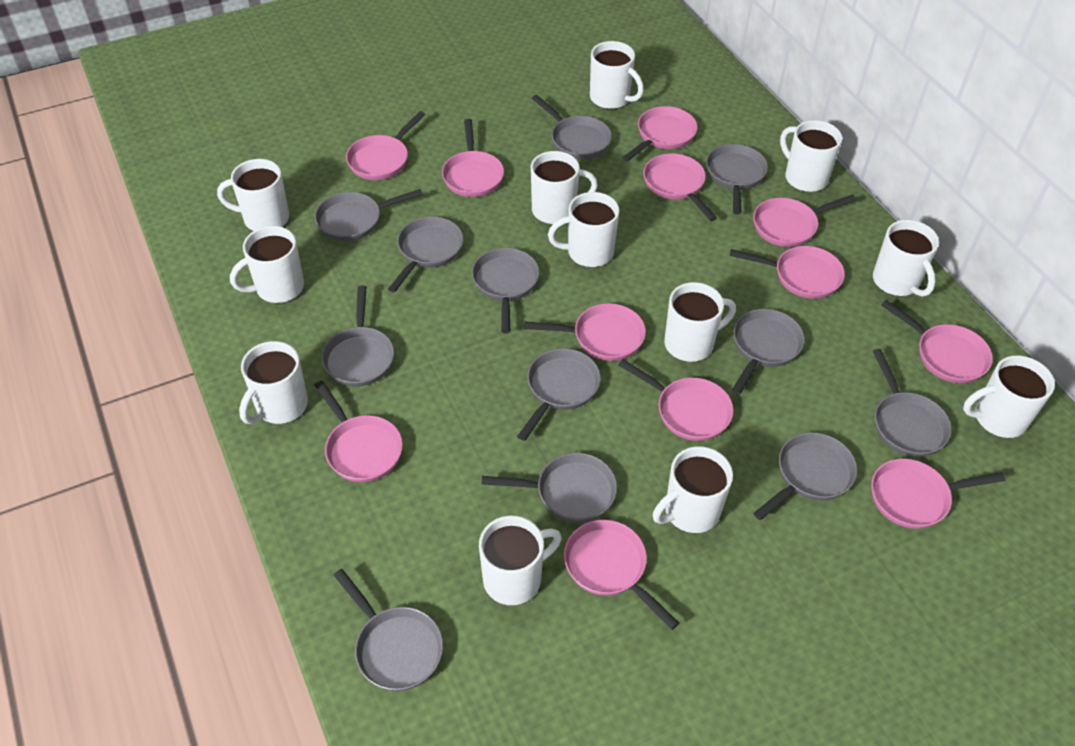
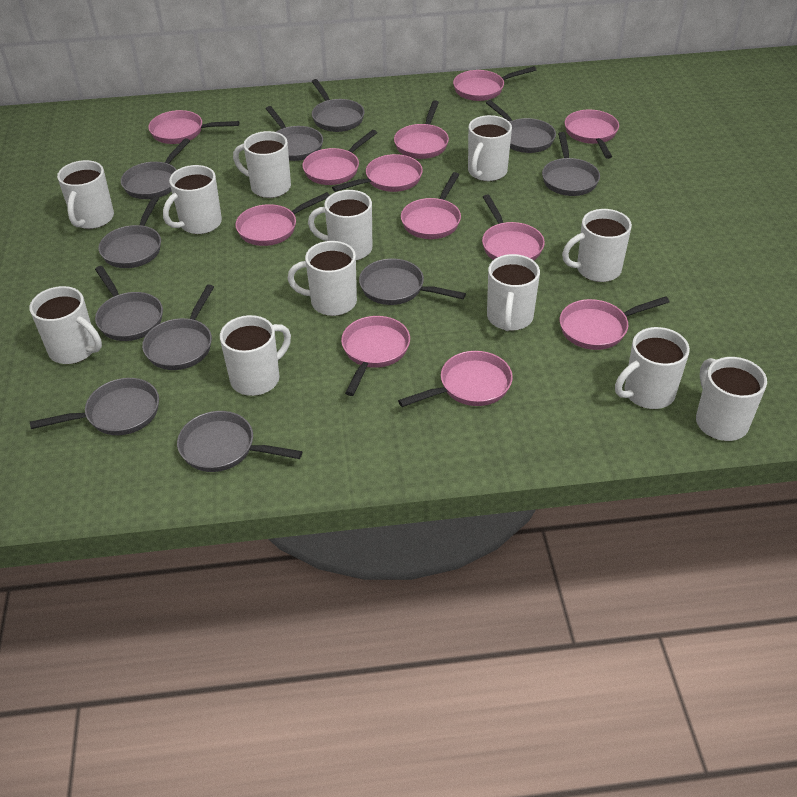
grey pan: [315,189,423,241] [322,286,394,387] [334,569,443,691] [388,217,463,293] [472,248,539,333] [482,453,617,523] [517,348,601,441] [532,95,612,160] [706,144,768,215] [732,309,805,394] [753,432,857,520] [873,349,952,457] = 12 -> [30,378,159,435] [95,266,163,341] [98,196,161,268] [121,138,190,199] [142,285,214,370] [177,411,302,472] [266,106,323,161] [312,79,365,132] [359,259,466,305] [486,100,556,153] [542,132,600,196] = 11

